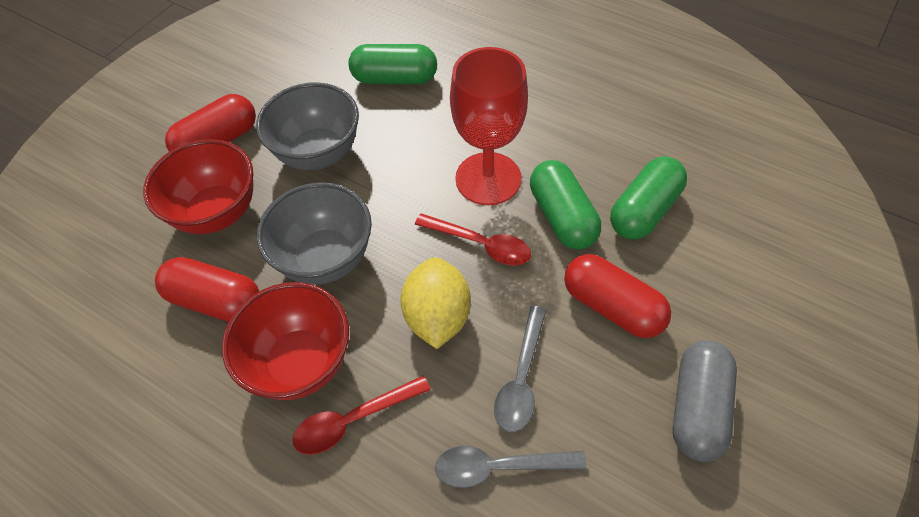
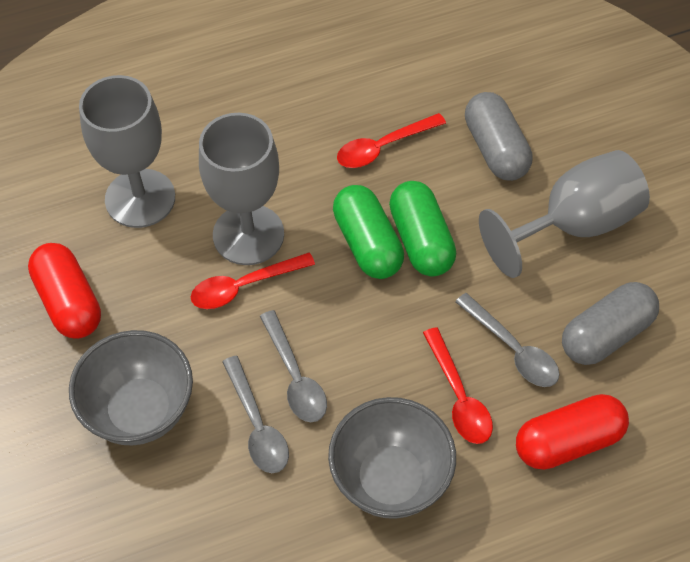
green capsule: [349,44,437,84] [530,160,601,250] [610,156,687,240] = 3 -> [333,185,404,279] [389,181,456,277] = 2
grey capsule: [673,340,737,462] = 1 -> [465,92,533,181] [562,282,659,365] = 2
grey goblet: none = 0 -> [79,75,175,228] [199,113,284,265] [479,150,650,278] = 3
grey spoon: [435,446,587,488] [494,306,546,432] = 2 -> [222,356,289,473] [260,310,327,422] [455,293,560,387] = 3
red bowl: [143,139,253,234] [222,282,349,400] = 2 -> none = 0
red capsule: [155,257,259,322] [165,94,256,152] [564,254,671,338] = 3 -> [28,243,101,339] [516,394,629,470] = 2
red goblet: [450,47,528,205] = 1 -> none = 0
red spoon: [292,376,431,455] [415,213,531,266] = 2 -> [191,253,315,309] [337,113,446,168] [423,327,493,444] = 3
yellow lemon: [400,257,471,349] = 1 -> none = 0

